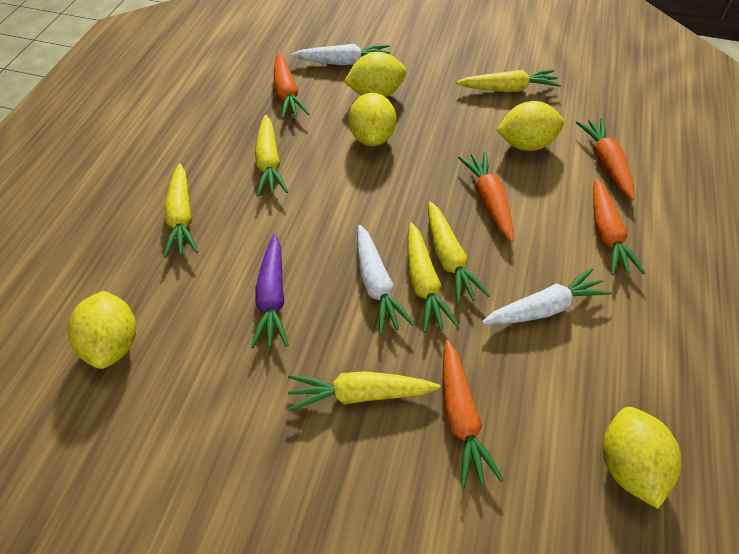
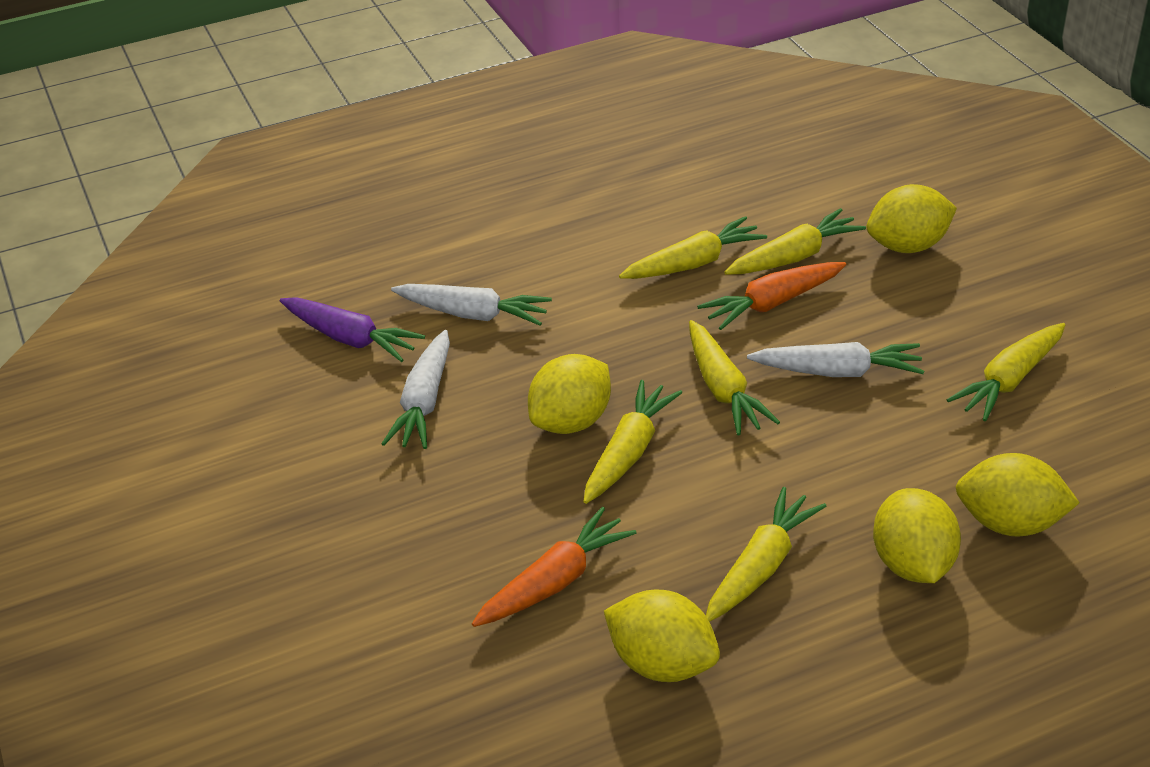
orange carrot: [274,52,310,119] [443,340,503,488] [458,152,514,242] [576,118,635,200] [593,178,645,275] = 5 -> [472,507,637,627] [697,262,846,330] = 2

